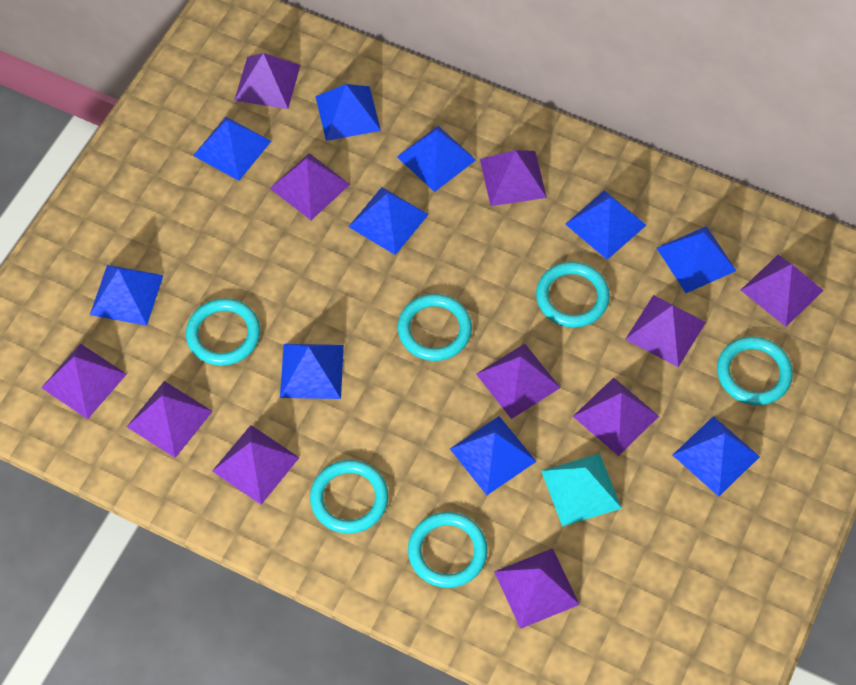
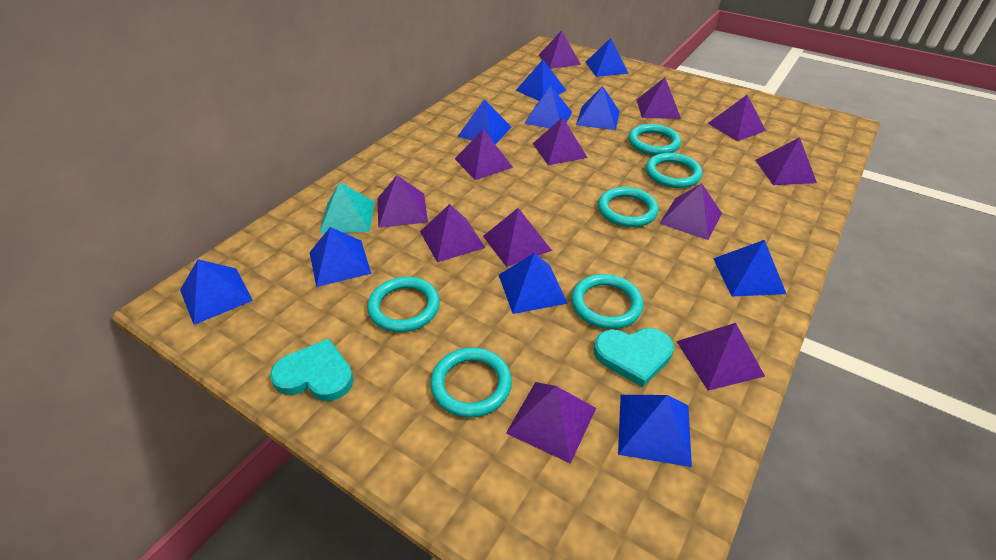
purple pyramid: [41,344,127,419] [127,381,213,458] [212,425,300,505] [234,53,301,109] [270,153,350,220] [476,344,561,419] [480,150,547,206] [494,548,580,629] [573,378,659,456] [625,295,706,367] [741,255,824,327] = 11 -> [377,175,428,228] [420,204,486,262] [455,130,513,180] [483,208,552,267] [506,382,596,464] [533,117,588,165] [539,31,581,69] [636,77,681,119] [659,183,722,240] [677,323,765,391] [708,95,766,141] [755,137,817,185] = 12
turquoise heart: none = 0 -> [270,338,354,401] [594,328,674,387] = 2

